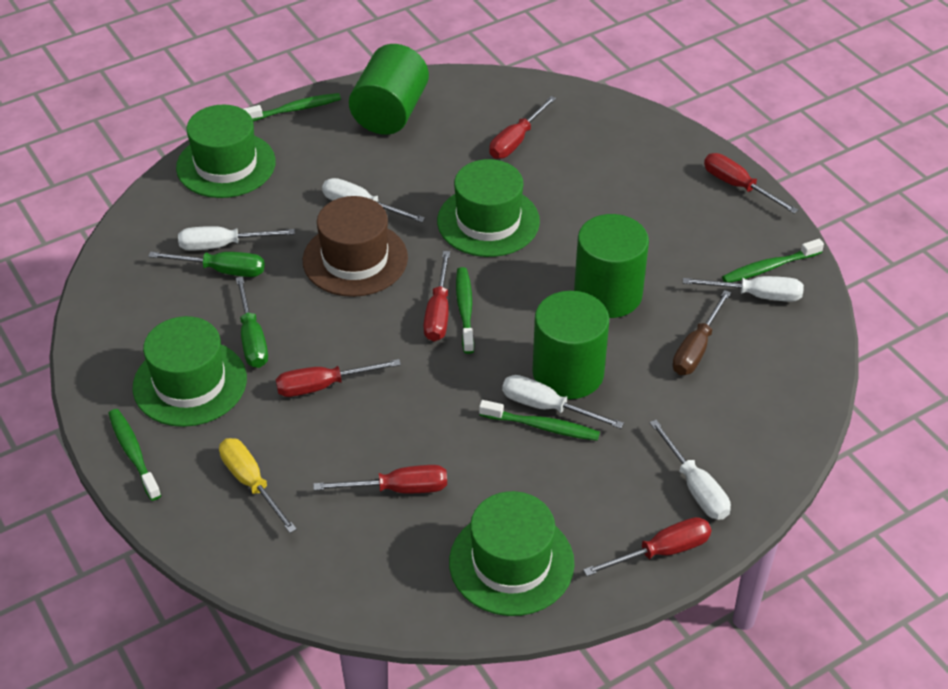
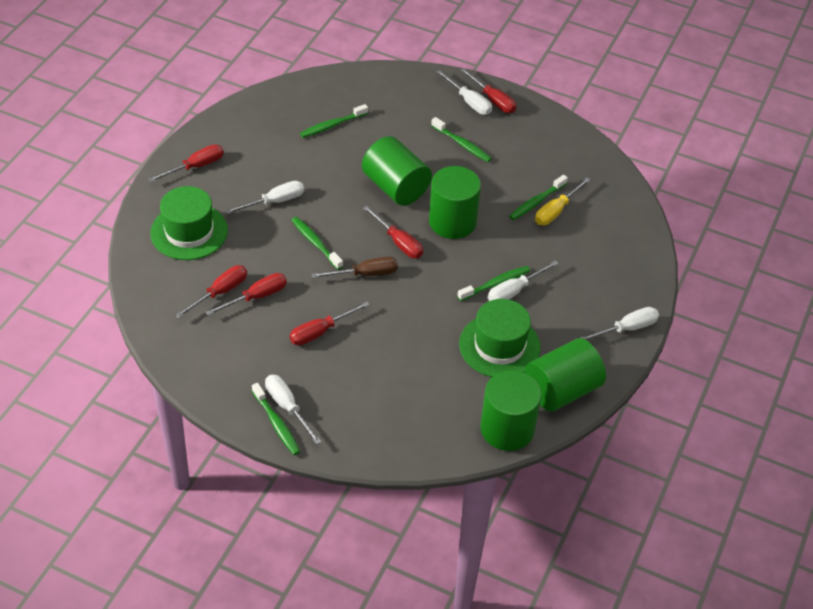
brown hat: [303,196,408,297] = 1 -> none = 0
green cylinder: [349,44,429,135] [532,291,609,399] [574,214,649,318] = 3 -> [362,136,432,206] [429,166,481,239] [480,370,541,451] [525,338,606,412] = 4
green hat: [133,316,247,427] [176,105,276,198] [437,159,540,257] [449,491,575,616] = 4 -> [150,186,228,260] [459,299,541,377] = 2
green screwdriver: [148,252,265,277] [236,277,268,368] = 2 -> none = 0
green toothbrush: [108,409,161,501] [244,93,341,122] [456,267,475,354] [479,400,600,441] [722,239,824,282] = 5 -> [252,383,301,455] [292,217,343,270] [300,104,368,138] [431,117,492,162] [457,266,530,301] [509,175,568,221] = 6

